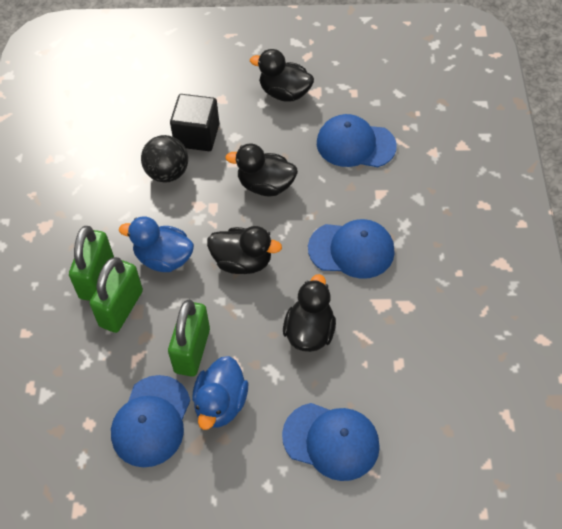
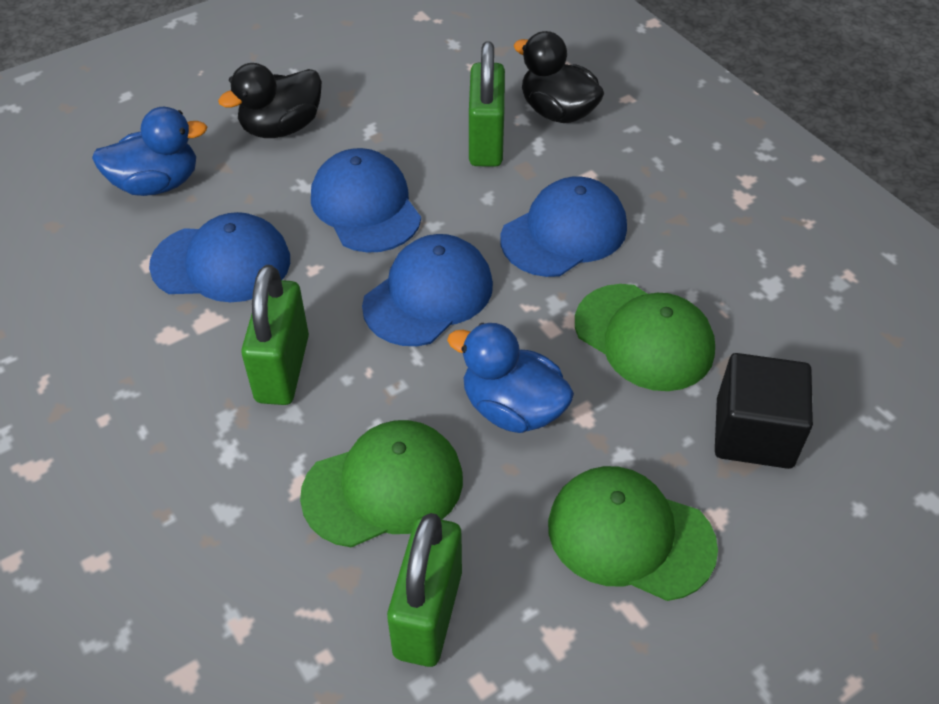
black ball: [141,135,188,183] = 1 -> none = 0
black duck: [207,226,282,274] [225,144,298,196] [250,49,314,102] [283,274,336,352] = 4 -> [218,63,322,138] [514,31,604,123] = 2
green cap: none = 0 -> [300,420,463,547] [548,466,718,601] [575,284,715,391] = 3

